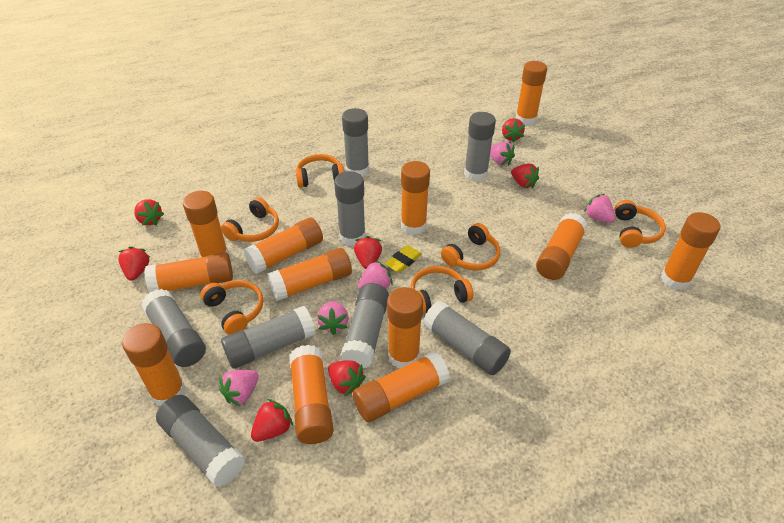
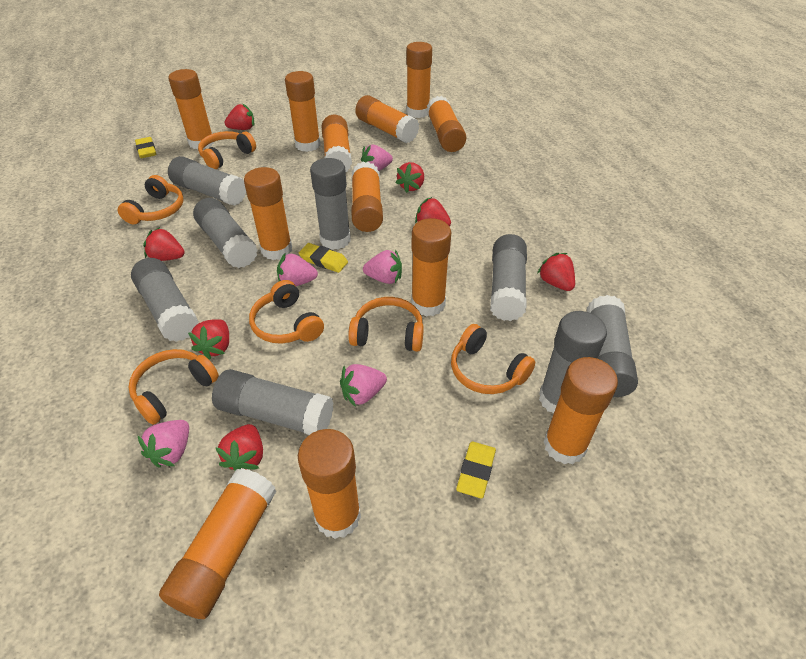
yellow eraser: [384,245,422,273] = 1 -> [135,137,156,158] [299,243,348,273] [456,442,496,498] = 3

